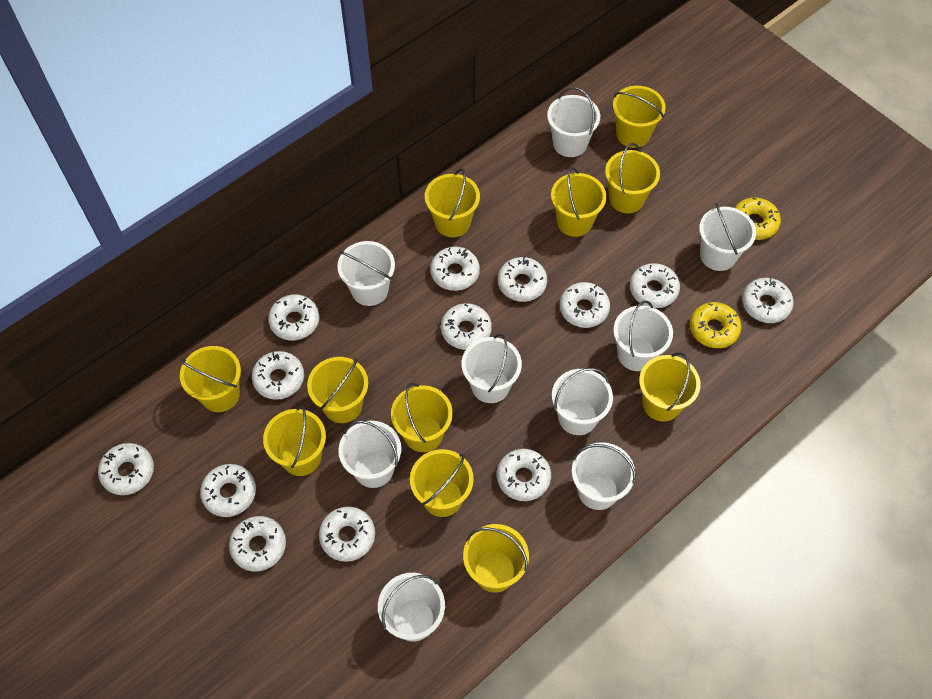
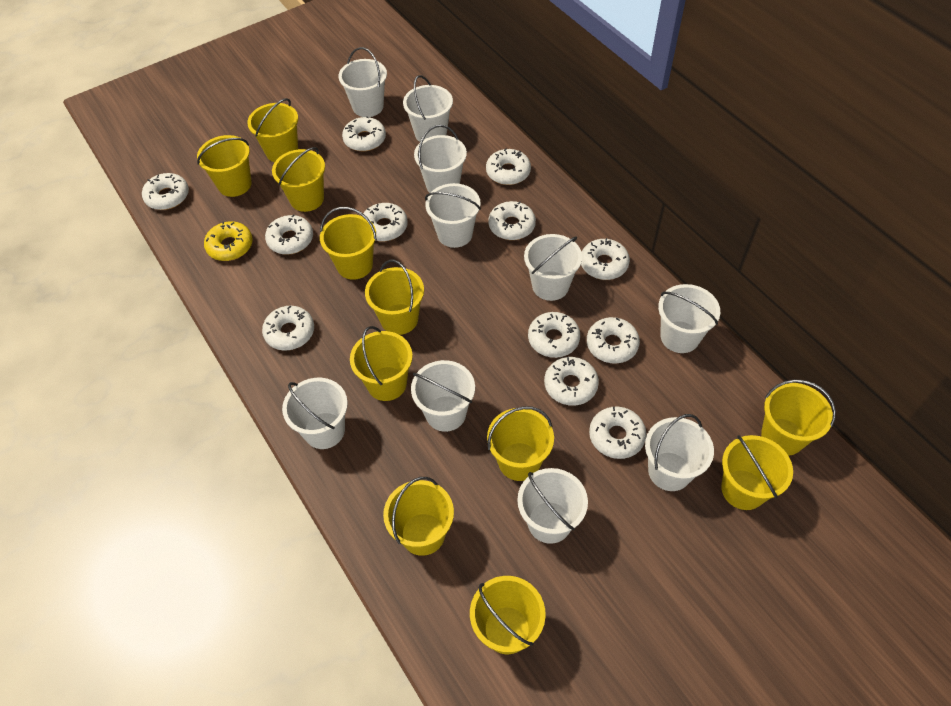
white bucket: [337,241,395,306] [338,421,402,488] [378,573,445,642] [462,334,522,403] [547,87,600,157] [552,368,613,435] [572,442,636,510] [613,301,673,371] [699,203,756,271] = 9 -> [282,378,348,449] [338,47,387,117] [403,75,453,142] [411,360,475,432] [414,125,467,193] [425,183,481,248] [517,468,588,544] [524,234,582,301] [645,414,714,491] [658,284,720,353] = 10
white donut: [98,443,154,495] [200,464,256,517] [229,516,286,571] [252,351,304,400] [268,294,319,340] [319,507,375,562] [430,247,480,291] [441,303,492,350] [497,449,551,501] [498,257,547,302] [560,282,610,328] [630,263,680,308] [742,278,794,323] = 13 -> [142,173,189,210] [262,306,314,351] [265,214,313,255] [342,116,386,151] [363,203,408,241] [486,148,531,185] [488,201,536,240] [528,312,580,358] [544,357,599,406] [581,238,630,280] [587,317,640,364] [589,407,647,459] = 12
yellow donut: [690,302,741,348] [735,197,781,240] = 2 -> [204,221,253,261] = 1

